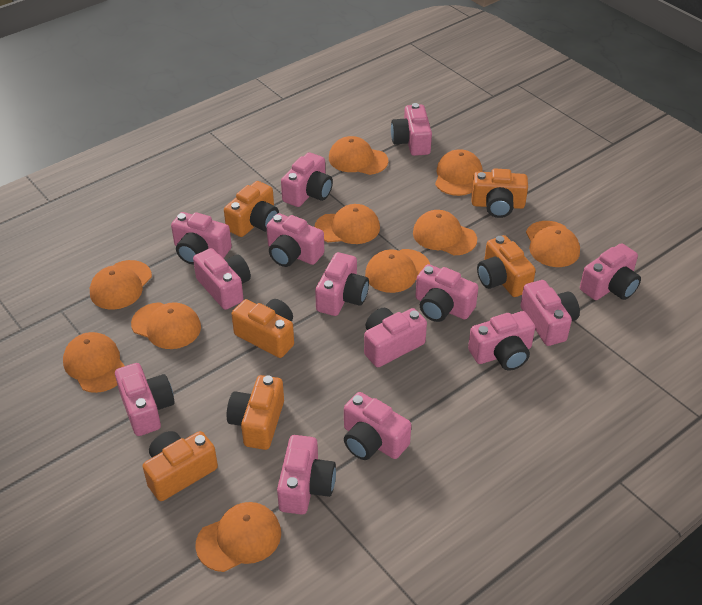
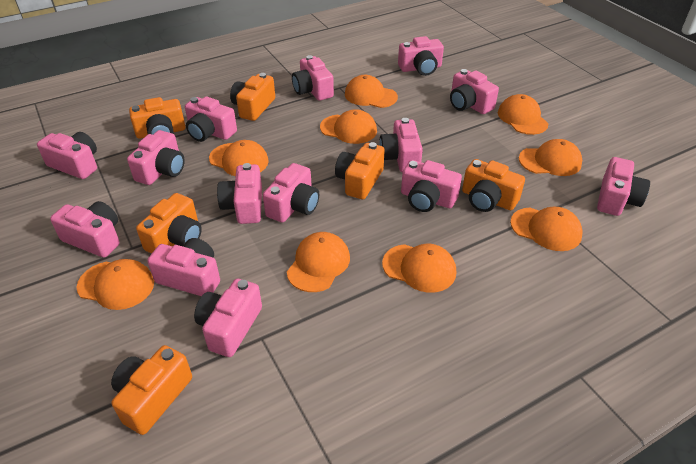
orange cap: [63,332,125,393] [90,260,152,310] [131,302,201,349] [195,502,281,572] [315,204,380,244] [329,136,388,175] [365,249,430,293] [413,210,477,255] [435,149,483,196] [526,221,580,267] = 10 -> [77,259,154,310] [209,140,269,176] [287,232,350,292] [320,109,377,144] [345,75,398,108] [382,244,456,293] [498,94,548,135] [510,207,583,251] [519,139,582,176] = 9

